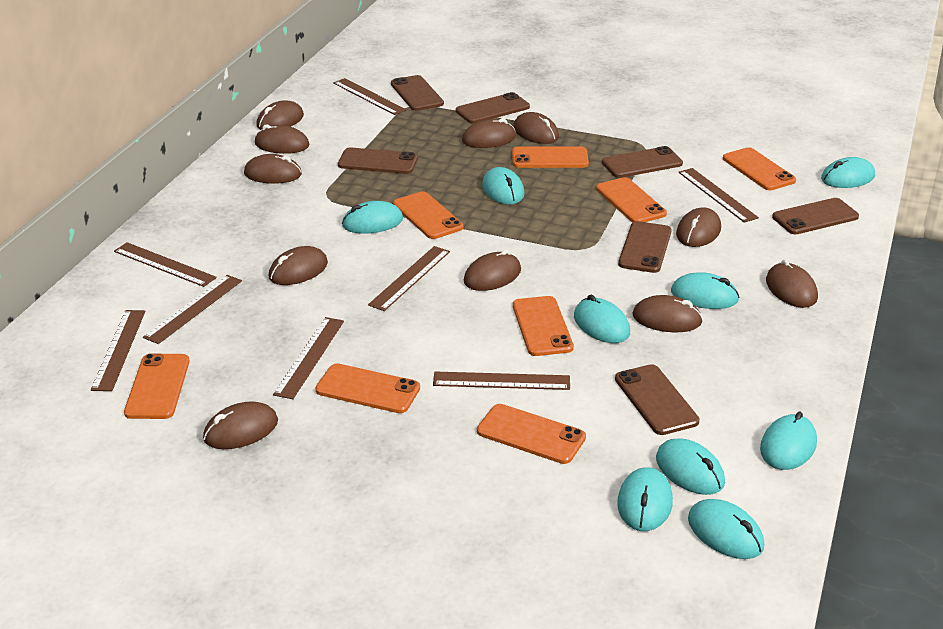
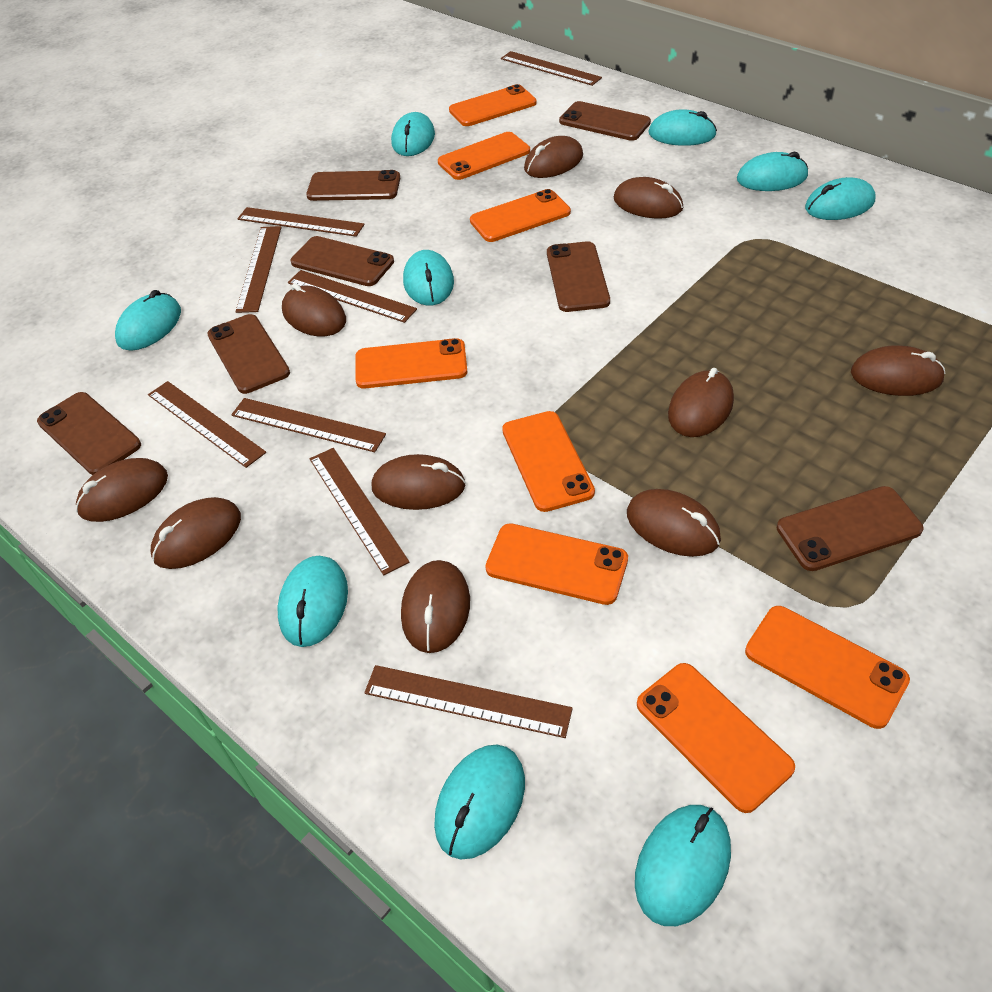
brown mouse: [203,401,278,449] [244,154,302,184] [255,124,309,154] [256,100,304,130] [269,246,328,285] [462,118,516,148] [464,249,521,291] [513,112,559,144] [633,295,703,332] [676,207,721,247] [766,259,818,308] = 11 -> [76,458,168,522] [151,497,241,569] [282,283,346,336] [371,454,466,510] [401,560,470,653] [524,136,583,178] [614,177,683,219] [627,489,721,557] [668,368,734,437] [851,345,946,396] = 10

